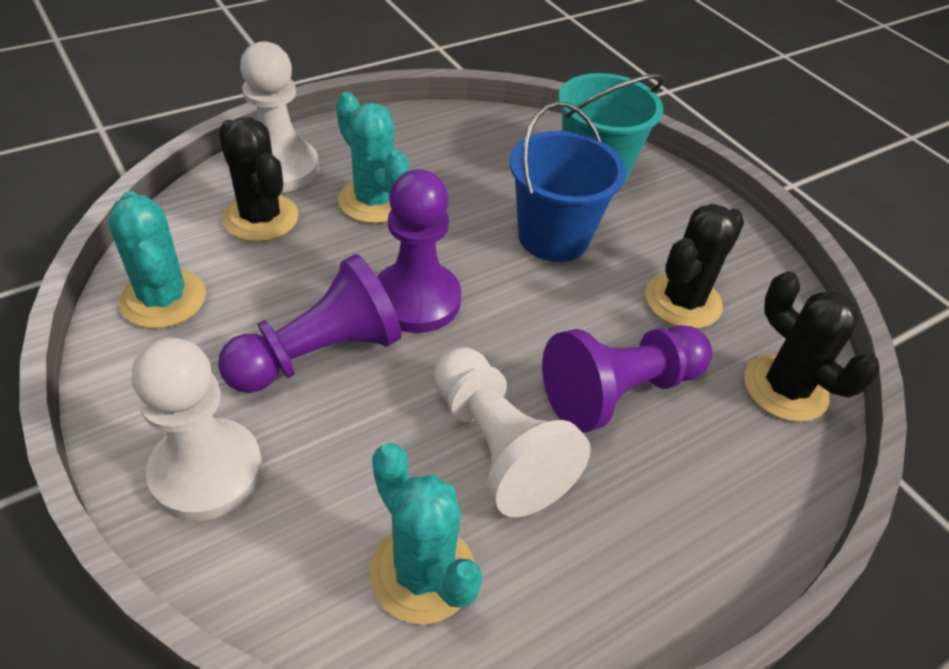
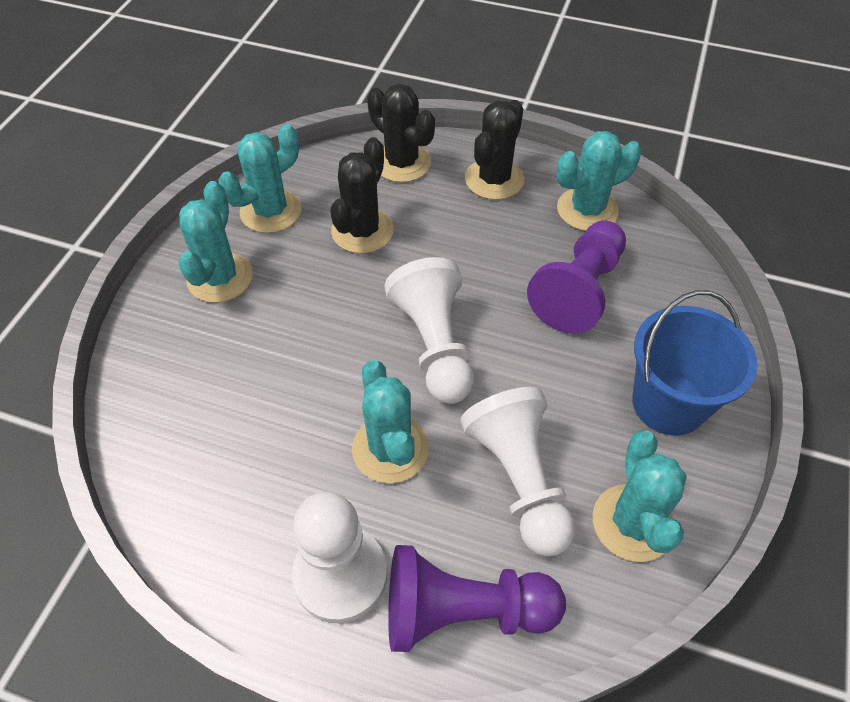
purple pawn: [218,254,402,393] [377,169,461,333] [542,325,712,433] = 3 -> [388,545,566,652] [527,221,626,334] = 2
turquoise bucket: [558,73,664,186] = 1 -> none = 0
turquoise cactus: [108,191,206,328] [336,92,409,223] [369,443,483,624] = 3 -> [179,181,253,303] [218,124,301,233] [352,360,429,483] [557,131,641,231] [593,431,687,562] = 5

